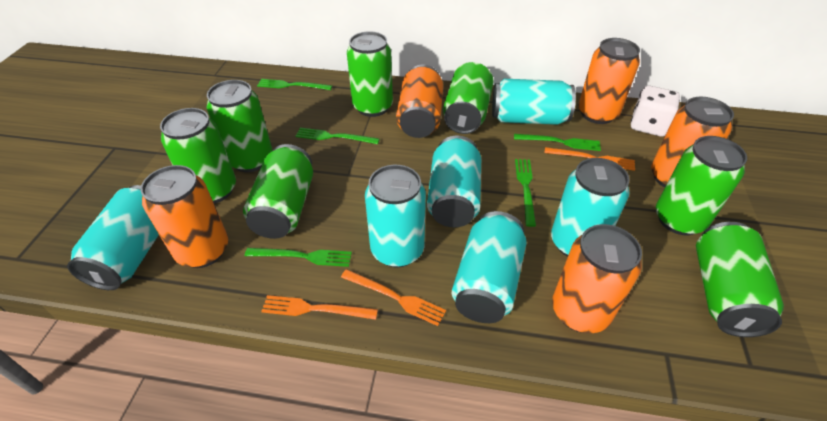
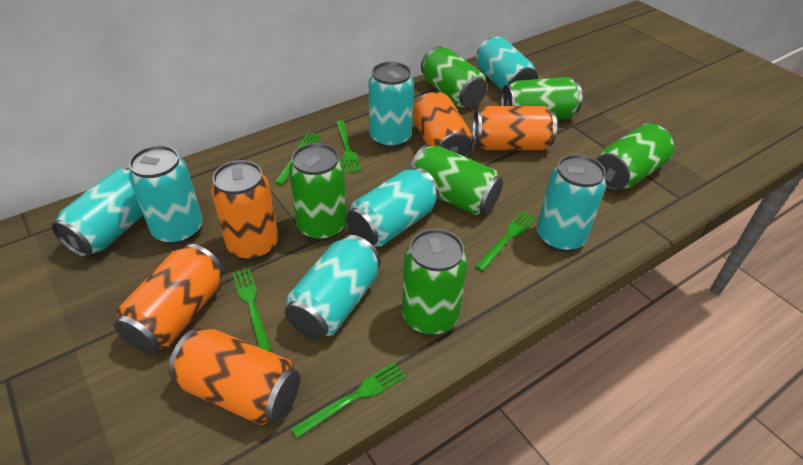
green can: [160,108,236,203] [207,80,272,172] [243,144,313,239] [347,31,393,117] [443,62,494,134] [656,136,747,235] [696,222,784,337] = 7 -> [289,143,347,241] [402,229,468,335] [410,145,503,215] [421,47,487,108] [501,77,582,119] [596,124,674,191] = 6
orange fork: [261,295,378,320] [341,269,446,326] [544,147,635,171] = 3 -> none = 0
turquoise can: [67,185,159,290] [365,165,426,268] [427,135,481,227] [452,211,527,323] [492,79,576,125] [551,158,629,257] = 6 -> [51,168,143,258] [129,145,203,245] [285,235,381,340] [346,168,440,247] [369,62,414,148] [476,37,538,91] [537,154,606,252] = 7
white dice: [631,86,680,136] = 1 -> none = 0

